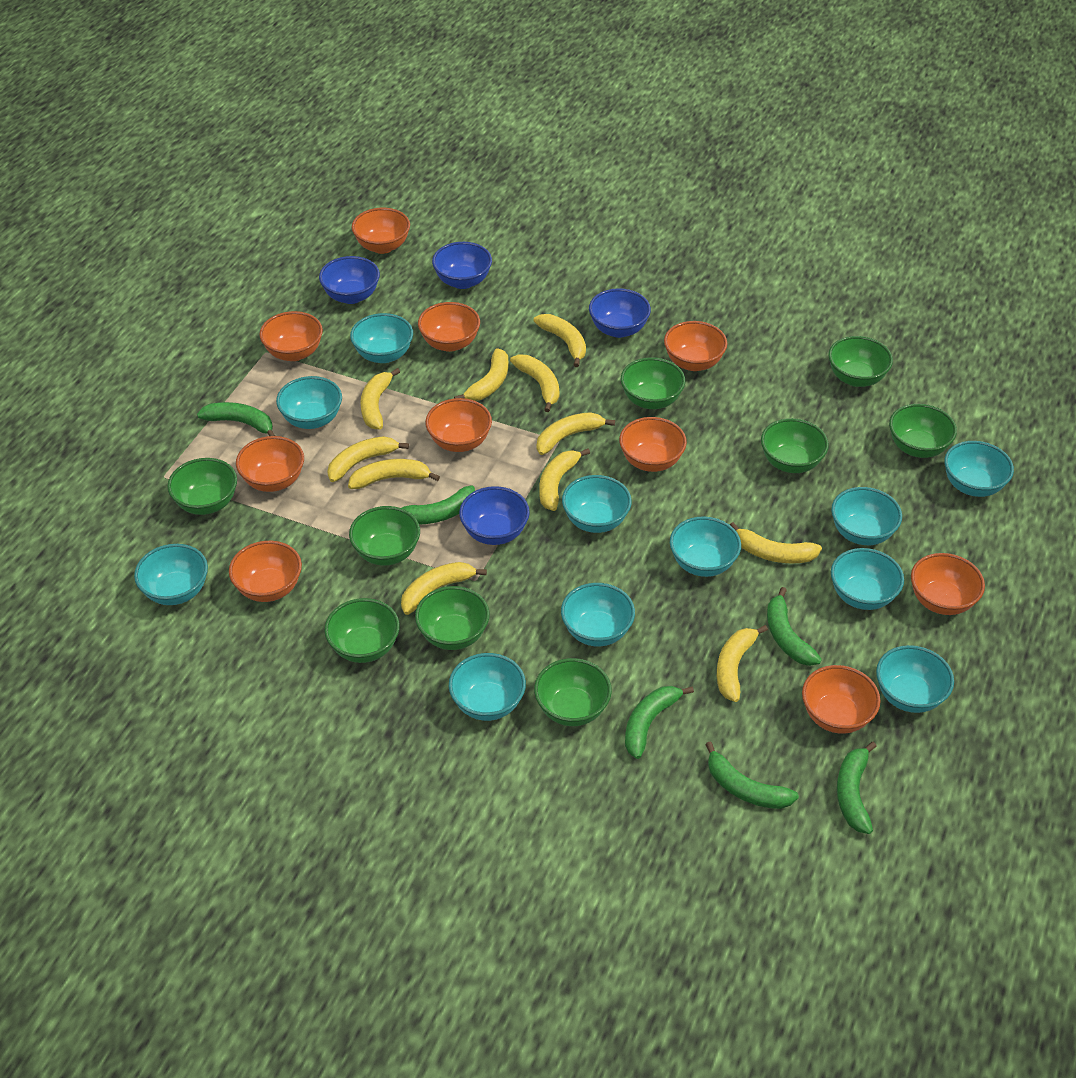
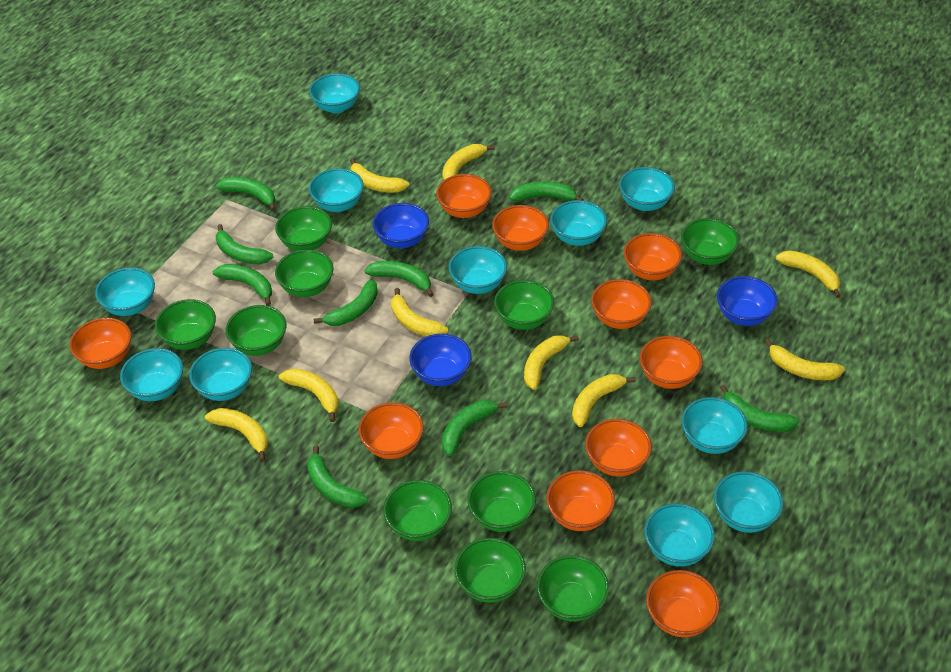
blue bowl: [319,256,380,304] [432,242,492,289] [459,486,530,545] [589,288,651,338] = 4 -> [373,203,429,248] [409,334,472,386] [717,276,778,326] = 3
green banana: [197,402,275,436] [402,485,475,525] [625,686,694,759] [705,741,799,809] [767,587,822,666] [837,742,877,834] = 6 -> [213,264,272,306] [216,177,276,211] [216,224,273,264] [307,446,368,508] [314,279,378,326] [365,261,434,297] [442,400,507,456] [509,181,584,201] [720,385,800,432] = 9
green bowl: [167,458,237,515] [324,598,400,663] [349,506,420,566] [415,586,490,650] [534,658,612,726] [621,357,685,409] [761,418,829,473] [828,336,893,387] [889,404,957,458] = 9 -> [155,299,216,350] [226,305,286,356] [275,206,332,251] [275,249,333,297] [383,480,452,541] [454,538,526,603] [468,471,536,532] [494,280,554,330] [537,555,609,622] [681,218,739,265] = 10
yellow banana: [327,436,409,482] [348,459,440,489] [360,368,400,429] [401,562,487,615] [454,348,508,401] [510,355,559,412] [533,314,586,367] [537,412,615,455] [539,449,590,511] [717,625,768,702] [730,522,822,563] = 11 -> [205,408,268,462] [279,368,339,422] [350,158,409,193] [391,288,448,336] [442,144,495,180] [524,335,579,390] [572,374,636,427] [765,338,845,380] [776,250,841,298] = 9

